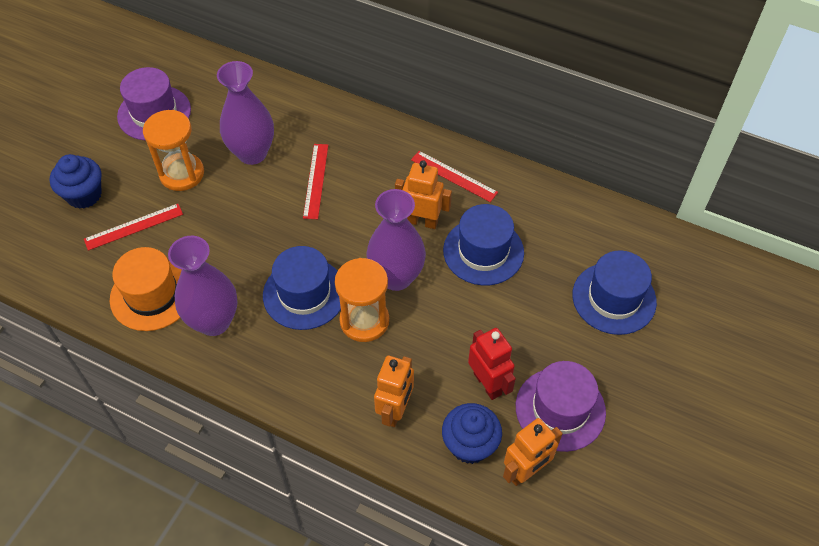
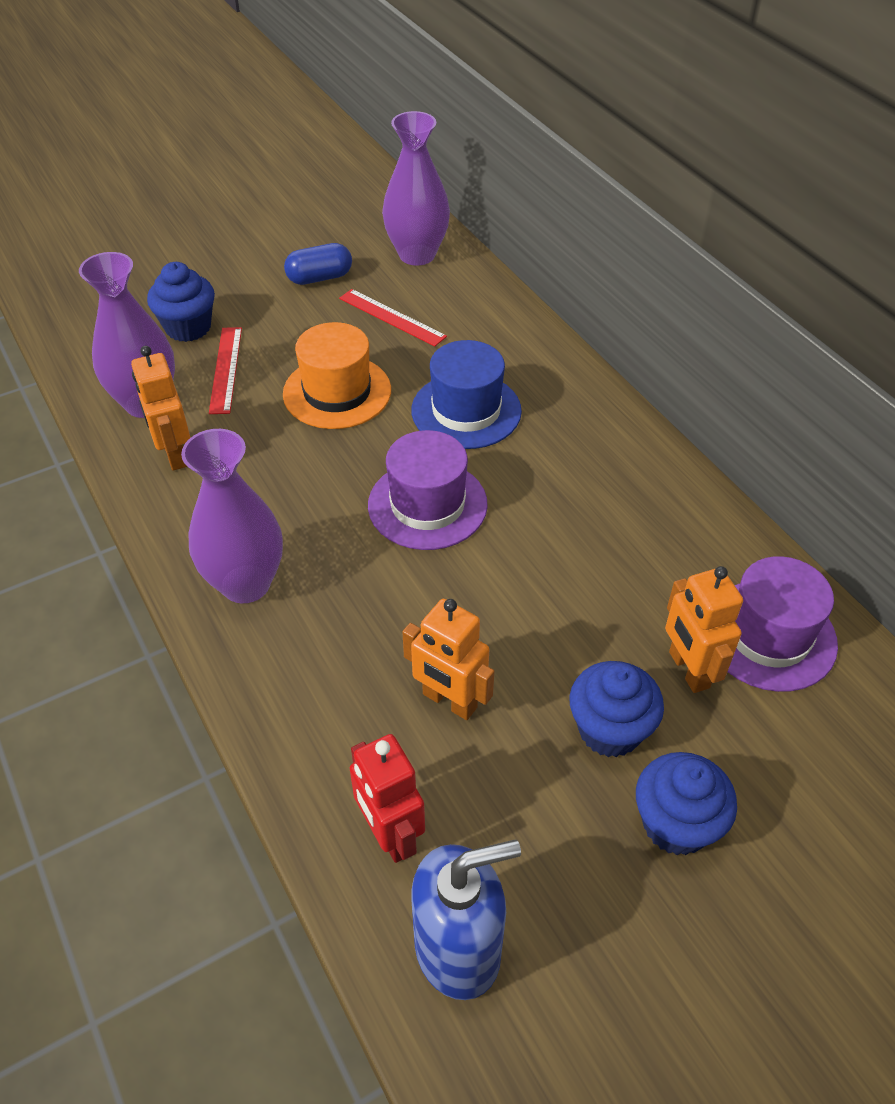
blue capsule: none = 0 -> [284,243,352,285] = 1
blue cupcake: [49,154,102,209] [442,403,502,464] = 2 -> [147,262,215,342] [569,661,664,757] [636,752,737,855] = 3
blue hat: [263,246,341,330] [443,204,524,285] [572,250,657,335] = 3 -> [411,340,522,449] = 1
blue soap dispenser: none = 0 -> [411,839,521,1000] = 1
orange hourglass: [143,110,204,191] [335,258,389,342] = 2 -> none = 0
red ruler: [84,204,183,251] [303,144,328,219] [411,151,498,202] = 3 -> [209,327,242,414] [339,289,447,347] = 2

